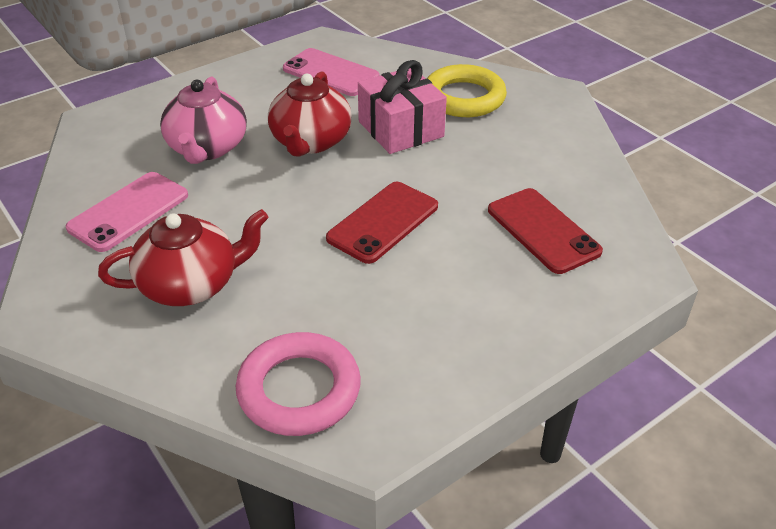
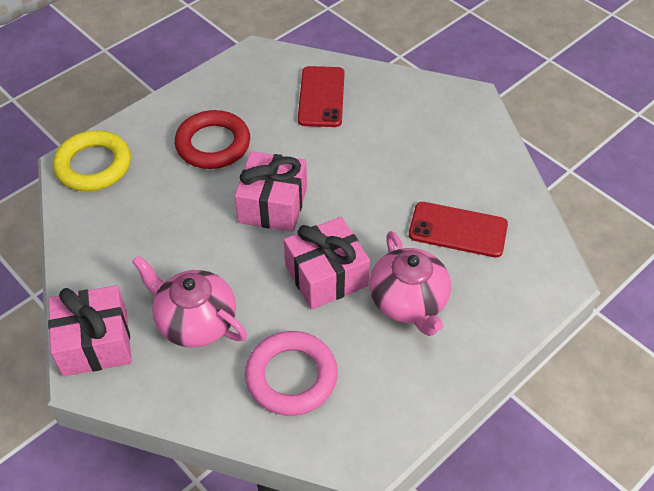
pink gift: [358,60,447,154] = 1 -> [48,285,132,377] [235,151,307,232] [284,217,370,310] = 3
pink phone: [66,172,188,252] [283,48,379,96] = 2 -> none = 0
pink teapot: [160,77,247,164] = 1 -> [132,255,247,347] [369,231,451,336] = 2
red ring: none = 0 -> [175,110,250,169] = 1
red teapot: [98,209,269,306] [268,71,352,157] = 2 -> none = 0

